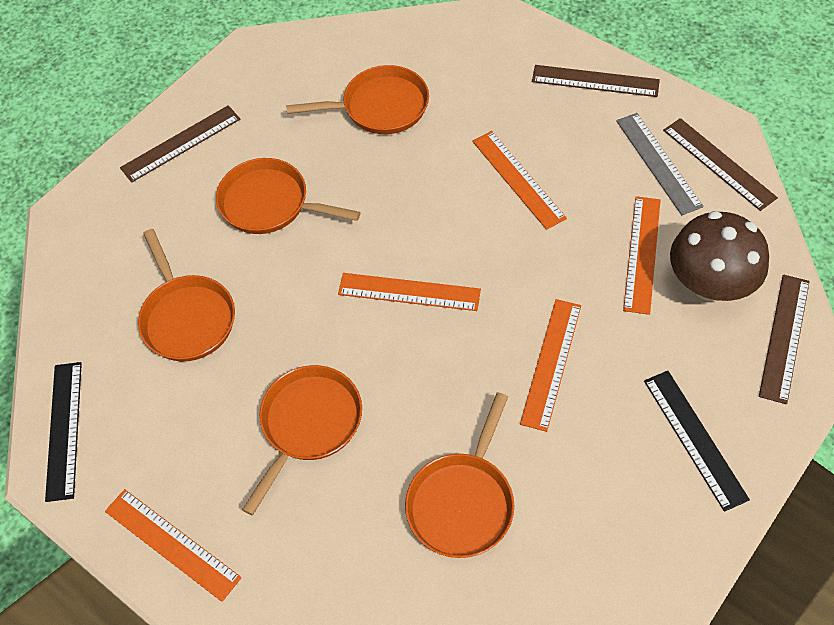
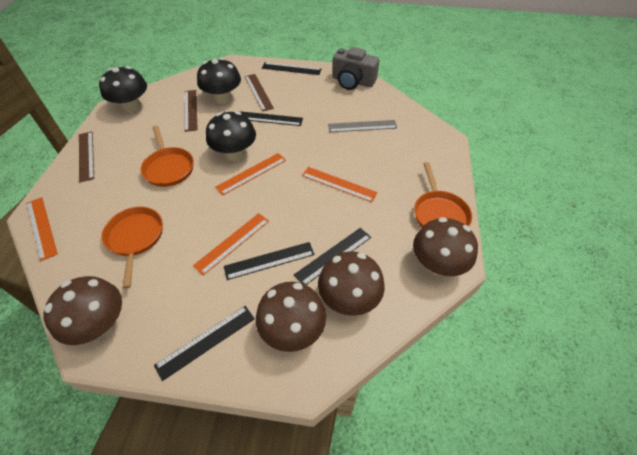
black mushroom: none = 0 -> [99,66,147,113] [197,58,241,104] [206,111,256,161] = 3
black ruler: [45,362,82,502] [644,371,750,512] = 2 -> [154,306,255,381] [224,242,315,280] [239,111,303,126] [262,62,321,75] [294,228,371,285] = 5
brown mushroom: [670,211,769,301] = 1 -> [44,276,122,345] [256,282,326,352] [318,251,385,316] [413,217,478,276] = 4
brown ruler: [120,105,240,183] [532,65,660,97] [663,118,778,211] [759,275,810,404] = 4 -> [79,132,94,182] [184,90,198,132] [245,74,274,111] = 3
grey camera: none = 0 -> [332,47,379,90] = 1
orange pan: [138,229,235,361] [216,158,361,234] [242,365,362,515] [286,65,429,134] [405,392,514,558] = 5 -> [102,207,163,289] [141,126,194,187] [414,162,472,227] = 3
orange ruler: [105,489,242,602] [338,273,481,311] [472,131,567,230] [520,299,581,432] [623,196,661,315] = 5 -> [26,197,58,261] [193,213,269,276] [215,153,286,195] [302,167,378,202] = 4

